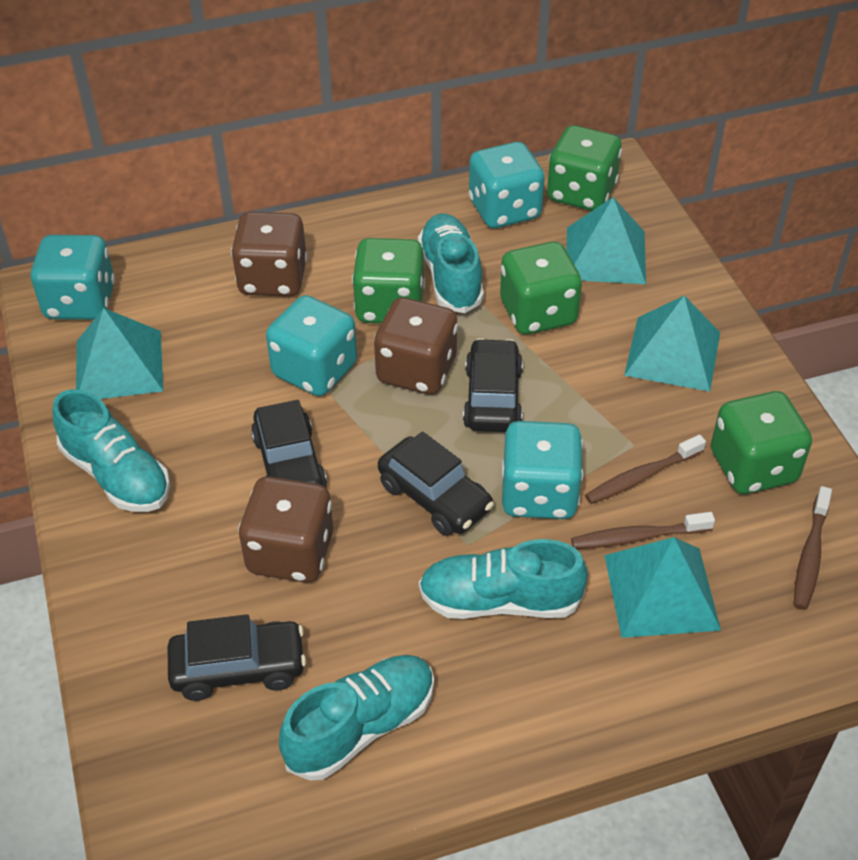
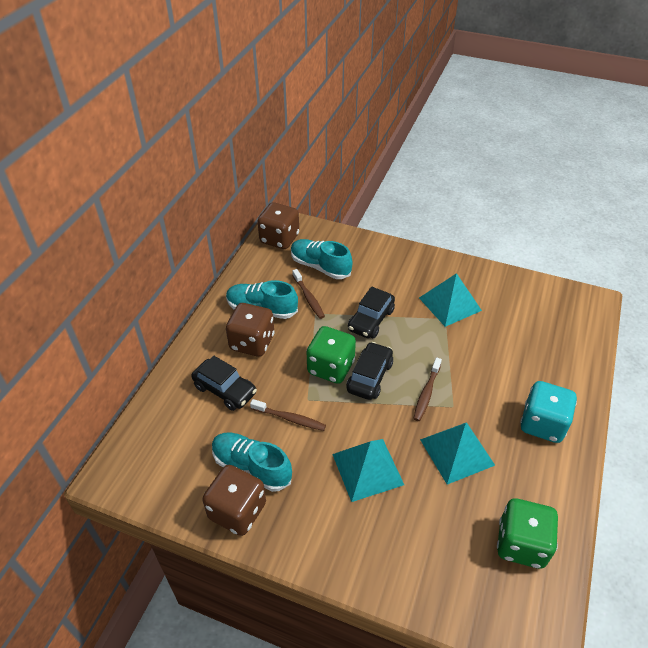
black car: [168,614,306,701] [251,400,327,487] [378,432,494,536] [463,338,523,432] = 4 -> [191,356,257,411] [346,342,393,400] [348,287,395,338] = 3
green dice: [352,238,425,323] [500,242,582,334] [547,125,622,211] [711,391,812,494] = 4 -> [307,326,356,384] [497,498,558,569] = 2
turquoise dice: [31,235,115,320] [266,295,357,396] [469,142,545,228] [502,421,583,519] = 4 -> [520,381,577,443] = 1
turquoise pyramid: [76,308,163,399] [566,197,646,284] [604,537,721,638] [624,296,720,392] = 4 -> [332,439,404,502] [419,273,482,327] [420,422,495,485] = 3
turquoise shoe: [52,389,170,512] [279,655,434,781] [418,214,484,313] [419,539,588,619] = 4 -> [212,433,292,492] [226,280,298,319] [291,239,352,279] = 3

